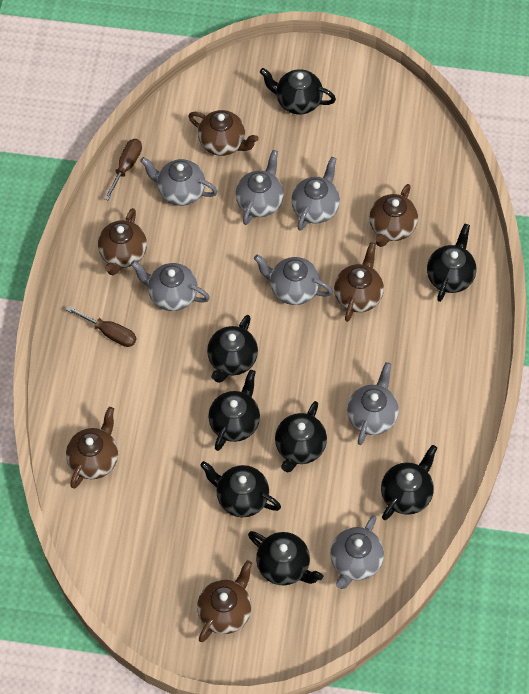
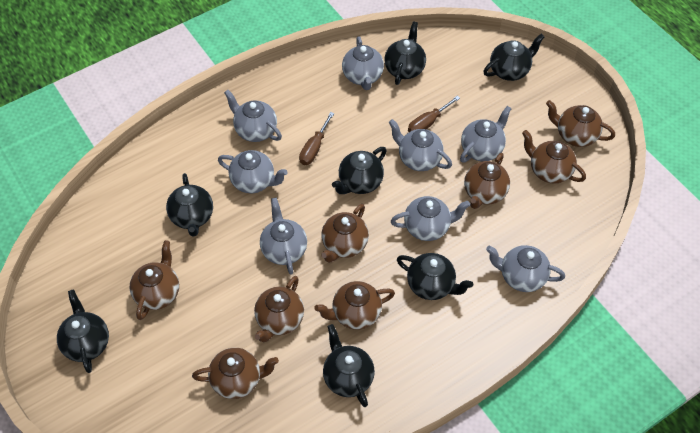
black teapot: [200,461,281,517] [207,315,258,383] [208,370,260,451] [248,531,323,585] [260,68,336,115] [275,401,327,472] [381,445,437,520] [427,224,476,302] = 8 -> [57,289,109,373] [166,173,213,236] [323,324,375,407] [332,147,387,194] [384,21,426,85] [397,253,473,300] [484,34,544,81] = 7
brown teapot: [66,407,118,489] [98,208,147,275] [189,110,259,156] [197,560,252,642] [334,242,384,322] [369,184,418,247] = 6 -> [129,240,179,320] [192,348,279,399] [254,276,304,342] [314,281,395,330] [321,204,369,263] [464,153,510,209] [522,130,586,184] [546,100,615,147] = 8
grey teapot: [131,261,210,311] [140,157,218,206] [235,150,284,225] [254,255,333,305] [291,157,340,230] [330,515,384,589] [347,362,399,445] = 7 -> [218,150,288,193] [224,90,282,142] [260,198,307,275] [342,37,384,90] [389,119,452,171] [391,196,470,241] [460,106,512,162] [486,245,565,292] = 8

